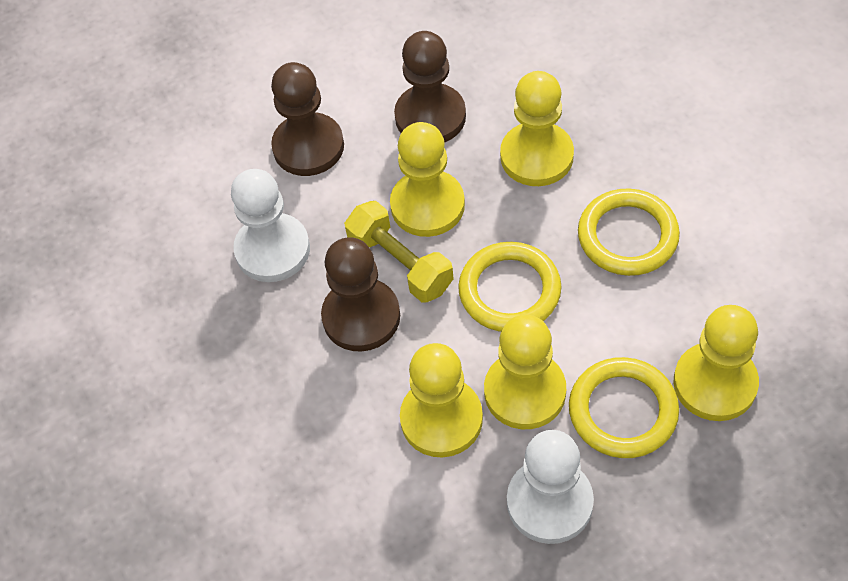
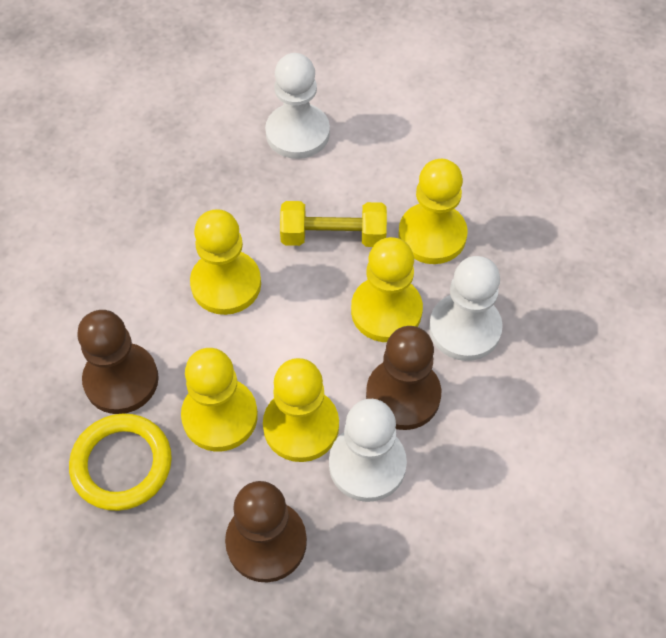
white pawn: [231,169,310,282] [507,430,594,544] = 2 -> [265,53,330,159] [329,399,407,502] [429,256,503,361] = 3
yellow ring: [458,242,561,332] [569,357,679,458] [578,189,680,276] = 3 -> [69,413,172,511] = 1

